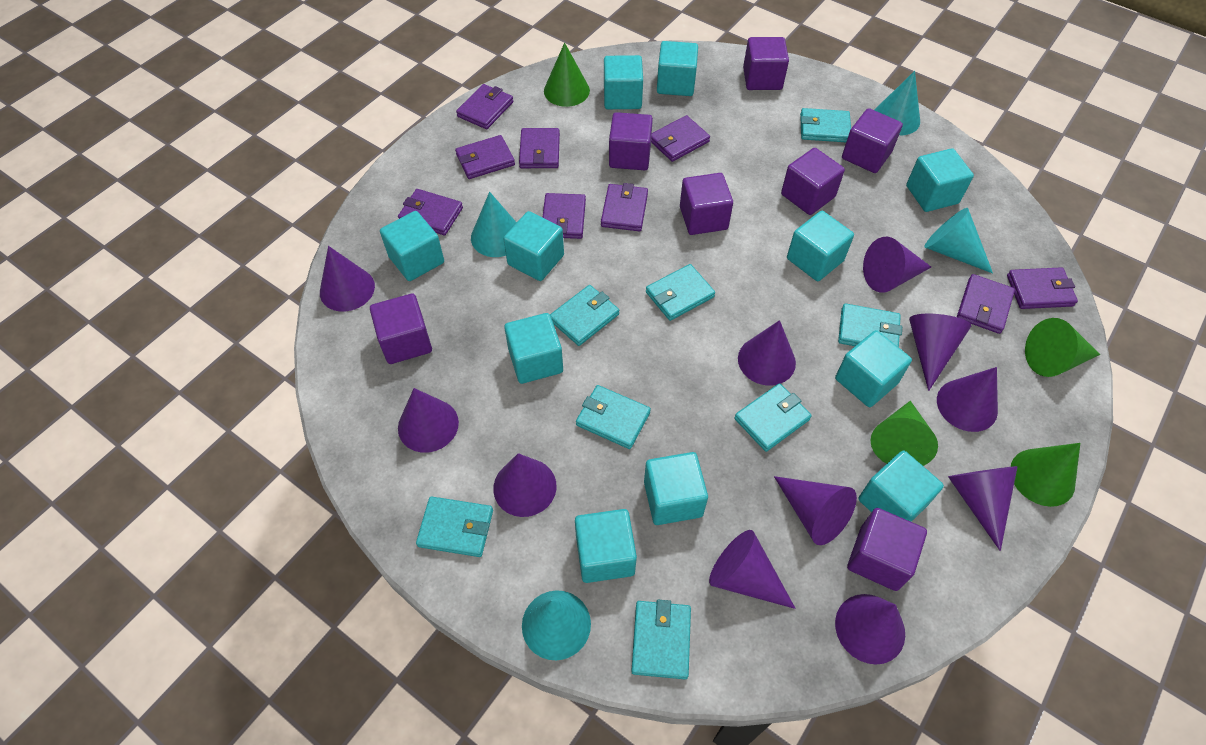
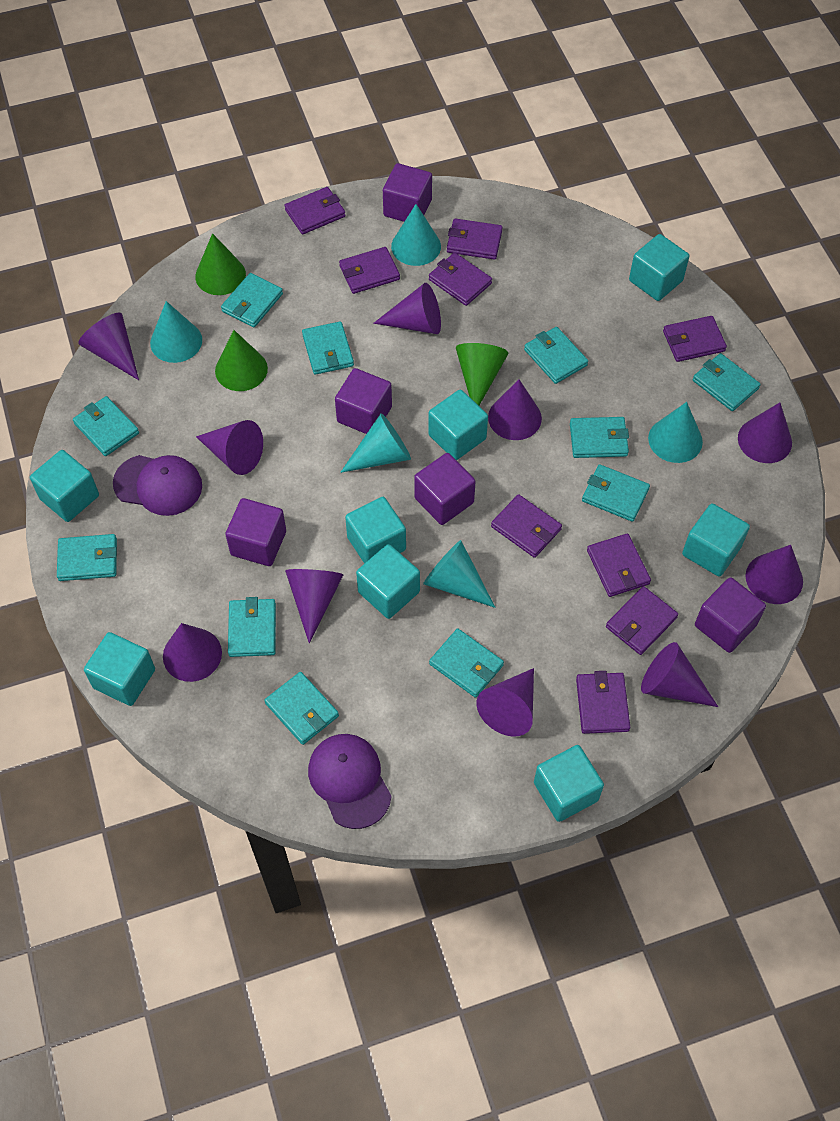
green cone: [544,43,590,107] [870,401,938,466] [1011,443,1080,507] [1025,318,1100,377] = 4 -> [195,233,246,295] [215,330,268,391] [456,343,508,405] = 3
purple cap: none = 0 -> [113,455,202,516] [308,734,392,829] = 2
purple cone: [320,246,375,312] [398,388,459,453] [493,453,557,517] [709,530,796,609] [738,320,796,386] [774,476,857,545] [835,594,905,664] [863,236,931,293] [909,314,971,391] [937,367,998,432] [948,466,1018,551] = 11 -> [78,312,139,380] [163,623,222,682] [196,420,263,475] [285,569,343,643] [373,283,441,334] [476,668,534,737] [488,379,542,440] [641,642,718,707] [738,402,792,463] [746,545,803,604] = 10
purple cube: [370,293,432,364] [609,112,653,170] [680,173,733,235] [743,37,789,90] [781,148,845,215] [842,108,903,173] [847,508,927,591] = 7 -> [225,498,286,566] [335,368,392,434] [383,163,432,222] [414,453,476,525] [695,577,766,653] = 5
turquoise cone: [471,192,517,257] [522,590,591,660] [875,71,920,135] [924,208,993,273] = 4 -> [150,301,202,363] [340,413,411,473] [391,204,441,266] [423,540,495,608] [648,402,703,463] = 5
turquoise cube: [380,211,444,281] [503,211,564,281] [504,313,563,384] [575,509,637,583] [604,55,643,109] [644,452,708,525] [657,41,698,96] [787,211,854,281] [835,330,912,407] [859,451,944,522] [906,148,974,212] = 11 -> [30,450,99,522] [84,632,155,706] [345,497,406,564] [356,544,420,619] [428,390,488,460] [534,745,604,822] [629,234,689,301] [682,503,750,577] = 8
turquoise wallet: [416,496,493,557] [550,285,619,346] [576,385,651,449] [631,600,691,679] [646,264,715,321] [734,383,812,452] [800,108,851,142] [838,303,902,347] = 8 -> [57,534,117,581] [73,396,139,456] [221,273,283,327] [228,597,276,657] [265,672,339,745] [302,321,354,375] [429,628,504,698] [524,327,588,384] [570,417,629,458] [582,464,650,522] [693,353,761,411] = 11

